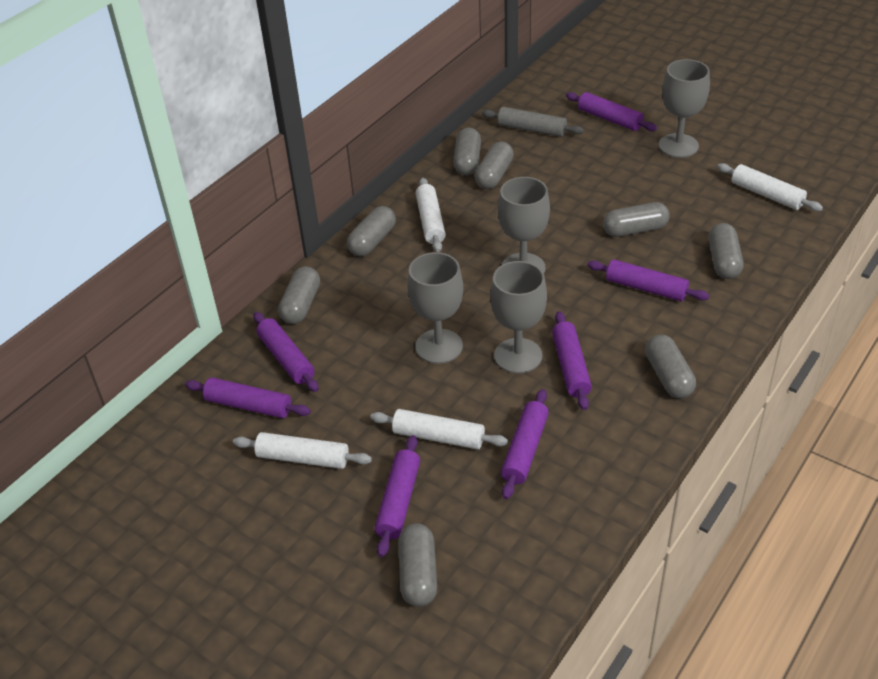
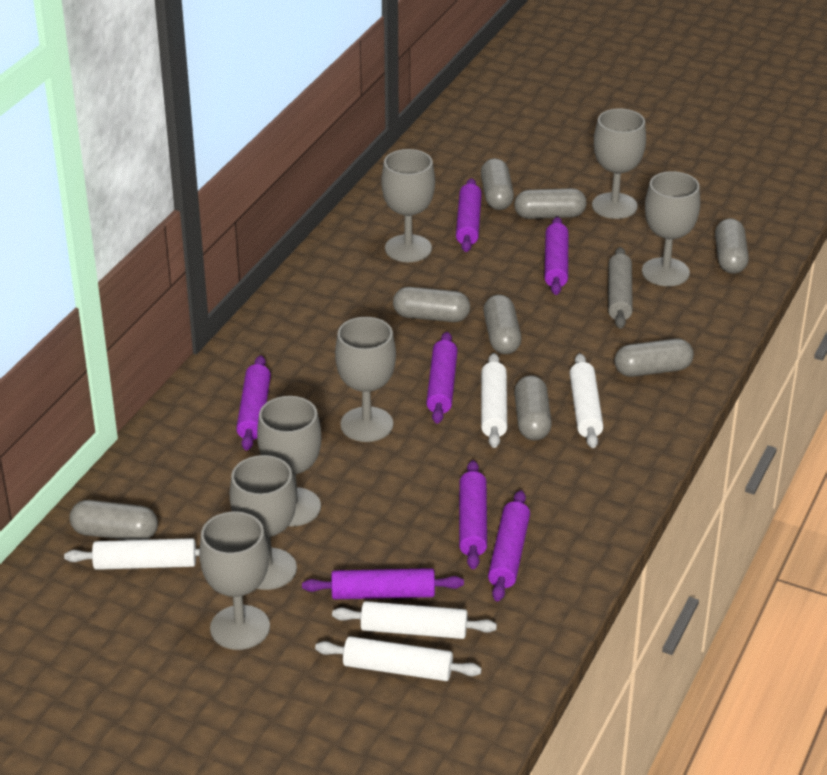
grey goblet: [407,252,463,364] [490,261,547,374] [498,177,550,273] [659,59,710,158] = 4 -> [199,512,270,650] [230,455,297,590] [257,396,321,526] [335,317,396,442] [381,149,435,262] [592,109,646,219] [642,171,700,286] = 7
white rolling pin: [233,432,372,469] [370,409,508,450] [416,178,446,252] [717,163,823,211] = 4 -> [64,538,200,570] [315,636,482,681] [332,601,497,639] [481,353,507,448] [570,353,603,448] = 5

